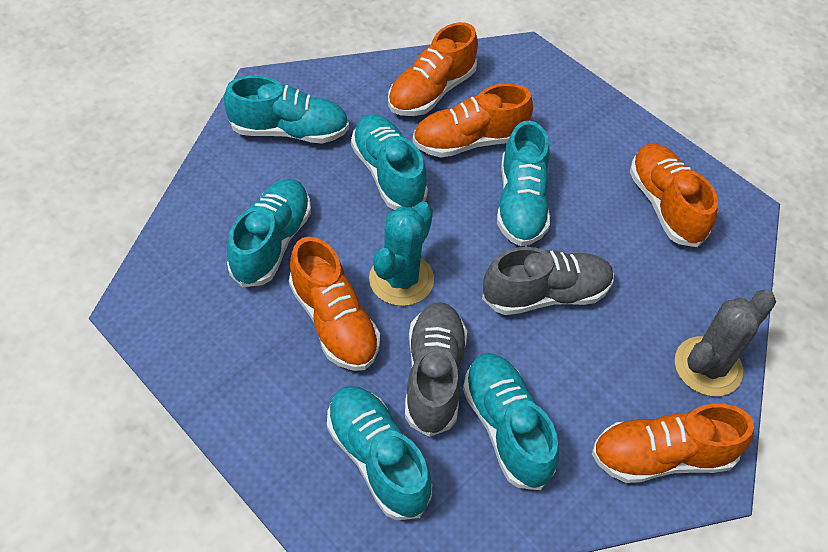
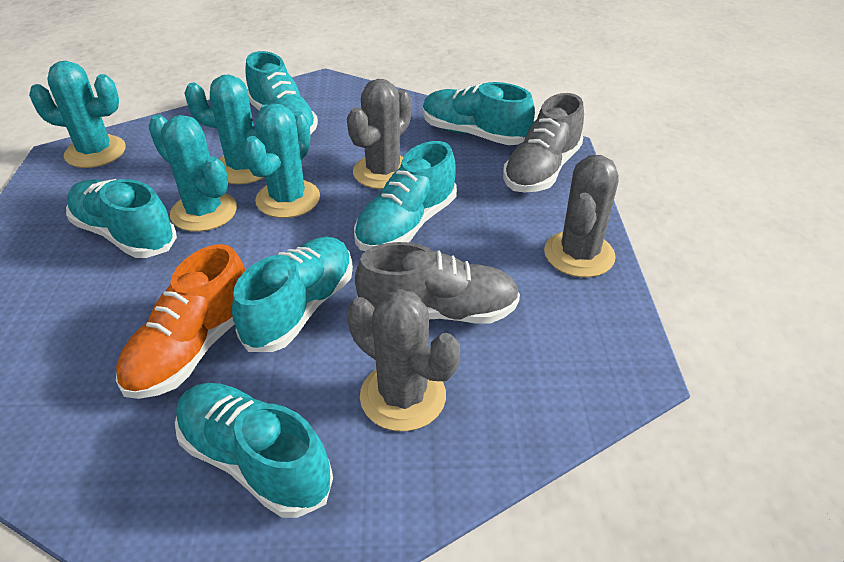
grey cactus: [675,290,776,396] = 1 -> [347,79,412,189] [347,289,460,431] [544,155,619,277] = 3
orange shoe: [289,237,380,371] [388,22,478,116] [413,83,533,158] [592,404,754,483] [630,144,718,247] = 5 -> [116,244,246,399] = 1
turquoise cactus: [369,202,434,306] = 1 -> [29,61,126,168] [148,114,237,232] [185,75,268,184] [242,104,320,218] = 4

